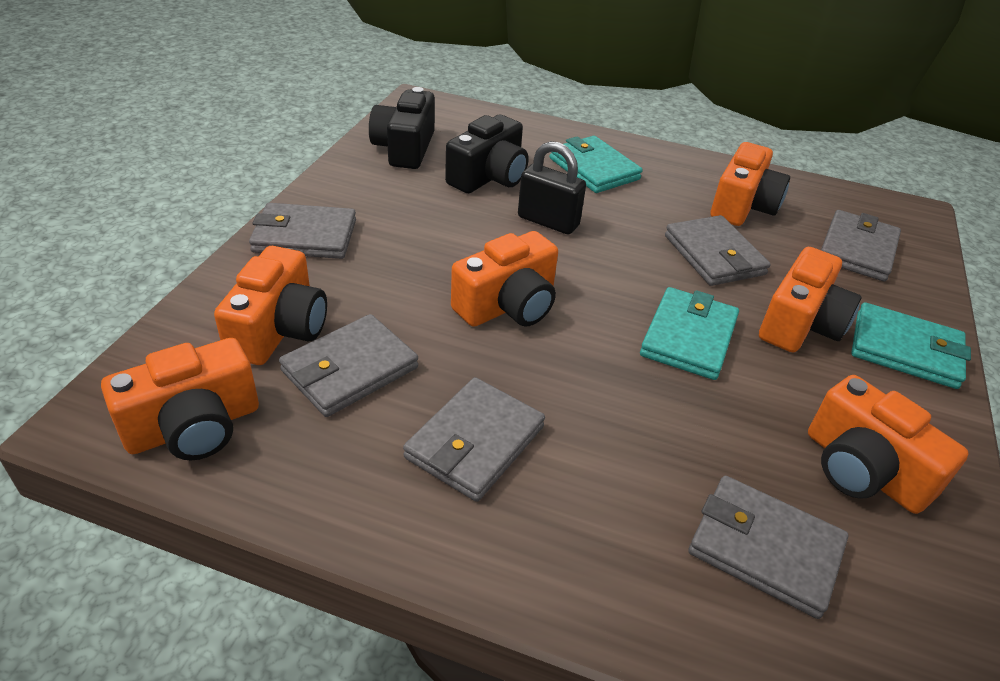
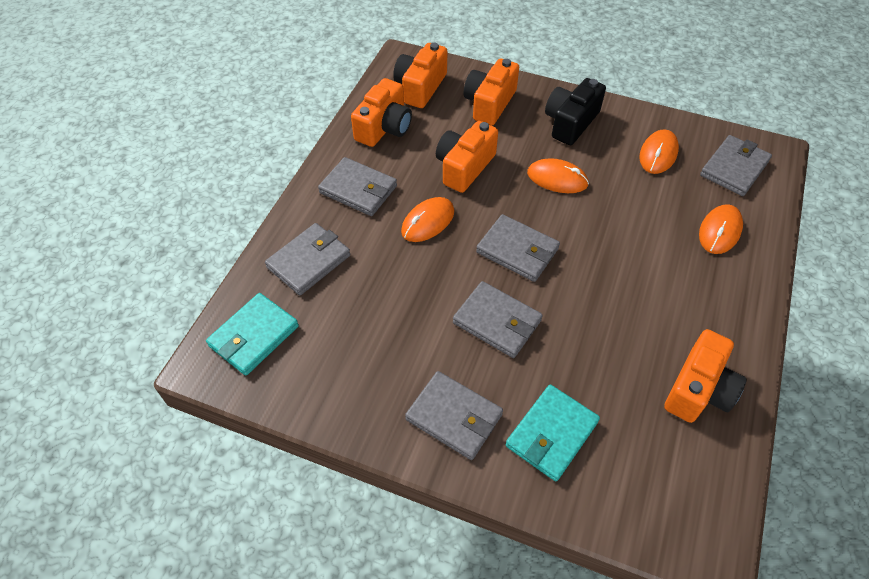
black camera: [369,87,435,169] [445,115,529,193] = 2 -> [545,78,606,145] = 1
black padlock: [518,141,586,234] = 1 -> none = 0
orange camera: [101,338,259,460] [214,246,327,365] [451,231,558,327] [710,142,790,226] [759,247,862,352] [808,375,969,514] = 6 -> [351,78,412,147] [393,43,447,108] [436,121,498,193] [464,59,519,126] [664,329,747,423] = 5
orange mouse: none = 0 -> [401,197,454,242] [527,158,589,193] [639,129,679,174] [699,204,743,254] = 4
turquoise wallet: [549,136,643,193] [640,287,739,380] [851,302,971,389] = 3 -> [206,293,299,376] [506,384,600,481] = 2

